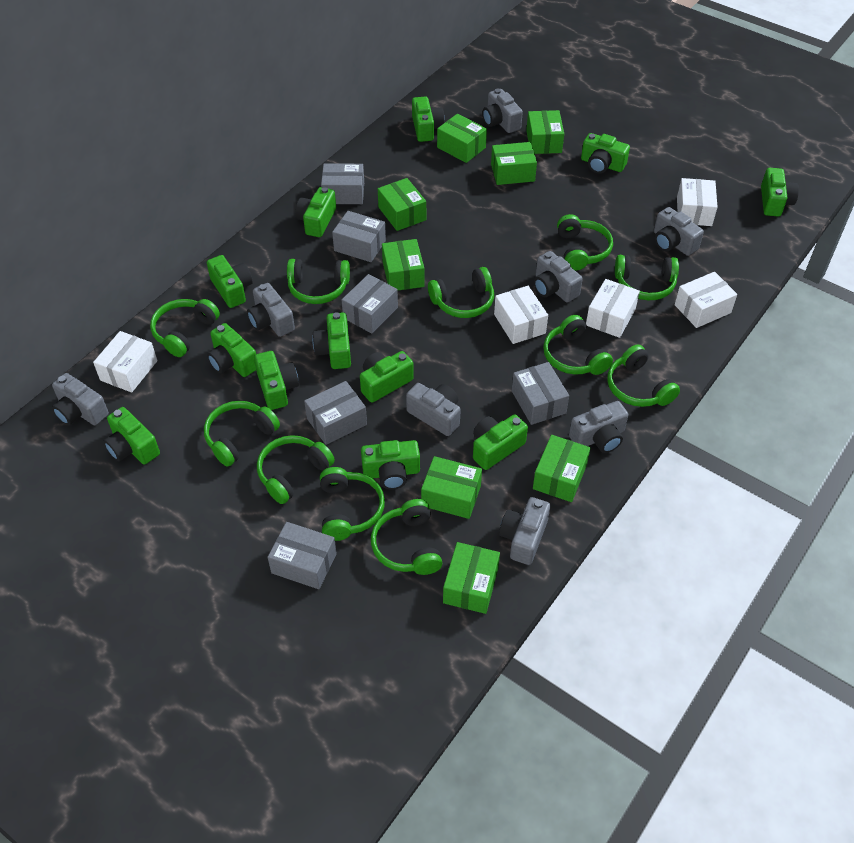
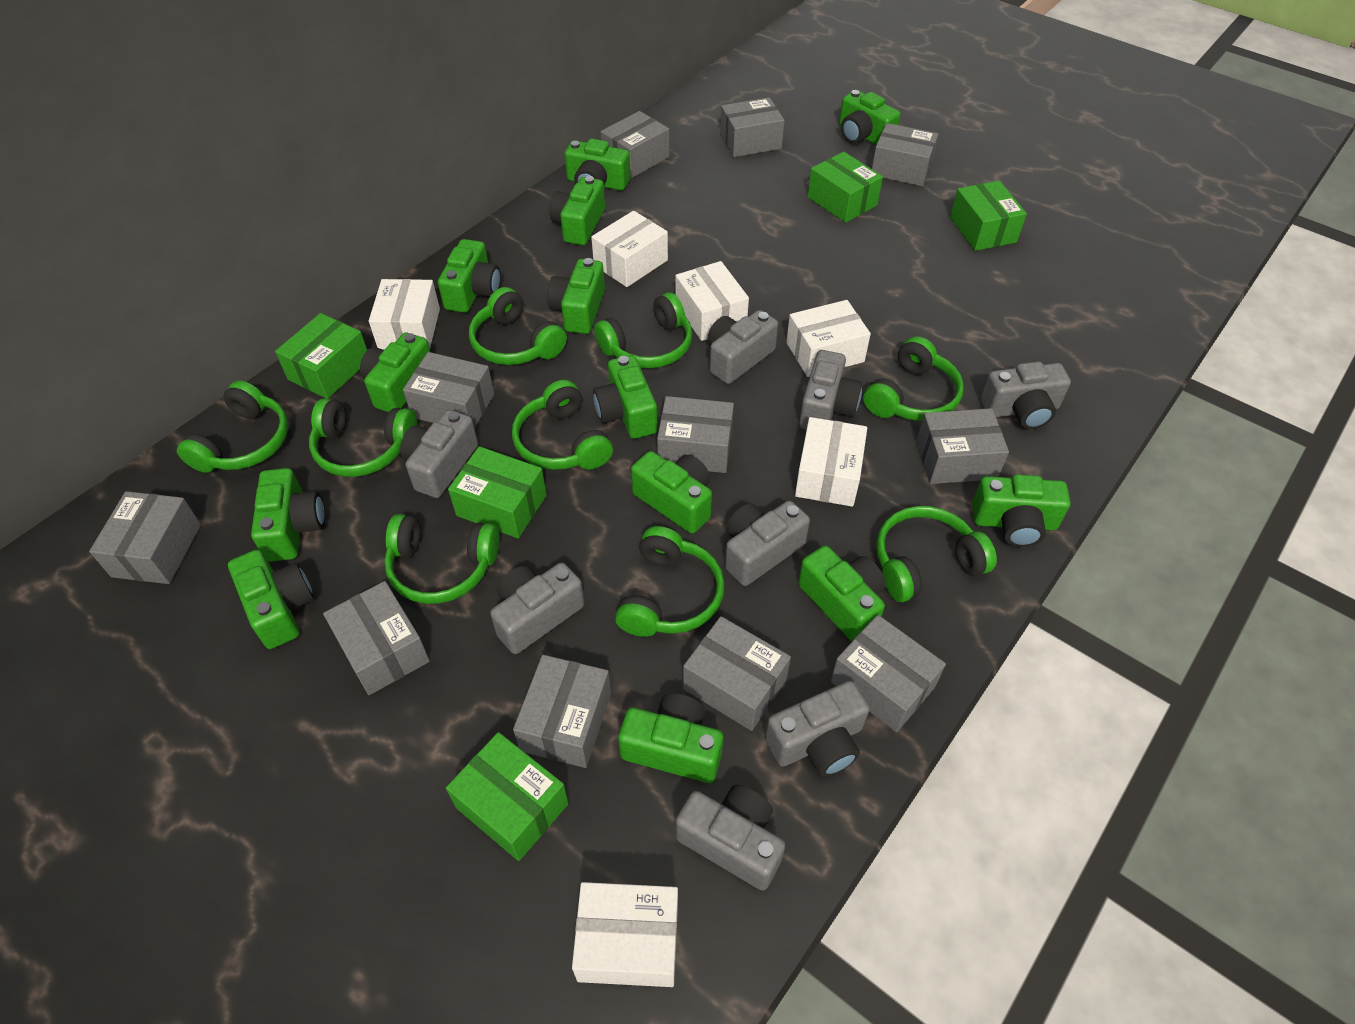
green box: [378,178,426,231] [382,239,425,290] [421,456,482,519] [437,114,487,163] [443,542,500,614] [491,142,537,185] [526,110,564,154] [533,435,590,502] = 8 -> [275,313,367,399] [446,732,569,861] [448,446,547,538] [808,152,883,223] [950,181,1027,251] = 5
green camera: [104,407,160,464] [207,255,253,308] [207,323,256,377] [254,351,299,410] [295,187,336,237] [312,312,351,369] [360,351,414,403] [361,440,420,489] [412,96,445,142] [473,414,528,470] [581,133,630,173] [761,168,799,217] = 12 -> [228,550,314,649] [251,468,325,562] [360,332,430,412] [438,239,501,313] [547,258,605,334] [549,176,605,245] [564,139,630,191] [593,355,658,439] [618,693,723,783] [631,451,712,533] [798,546,885,641] [839,90,900,145] [972,474,1070,547] = 13
green headphones: [150,299,220,357] [204,401,280,467] [257,435,335,504] [287,259,350,304] [320,467,385,541] [371,499,442,575] [428,267,494,318] [543,315,613,375] [557,214,613,271] [607,344,680,407] [615,255,679,300] = 11 -> [177,380,289,473] [309,398,417,477] [384,514,500,604] [469,287,567,365] [512,380,613,470] [594,292,692,368] [615,526,725,637] [863,336,964,421] [876,506,997,602] = 9
grey box: [268,522,337,589] [304,381,367,445] [321,163,364,204] [332,211,386,262] [342,274,398,334] [512,362,569,425] = 6 -> [89,491,201,584] [323,581,430,695] [403,352,494,428] [513,655,611,768] [601,111,669,178] [657,396,734,473] [683,616,791,731] [720,97,785,157] [831,615,946,732] [872,123,938,186] [916,408,1009,484] = 11
white box: [93,331,157,393] [494,286,548,344] [586,279,640,338] [675,272,737,328] [677,178,718,226] = 5 -> [369,279,440,350] [572,882,678,987] [591,211,668,287] [675,261,749,341] [786,300,871,377] [795,417,867,507] = 6

